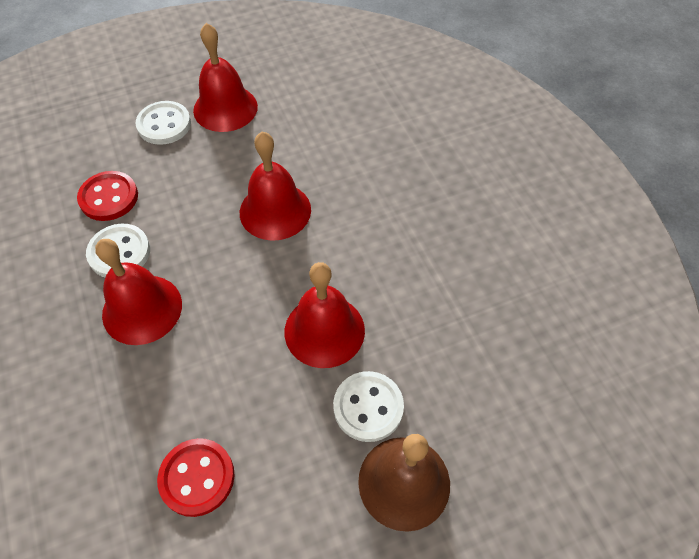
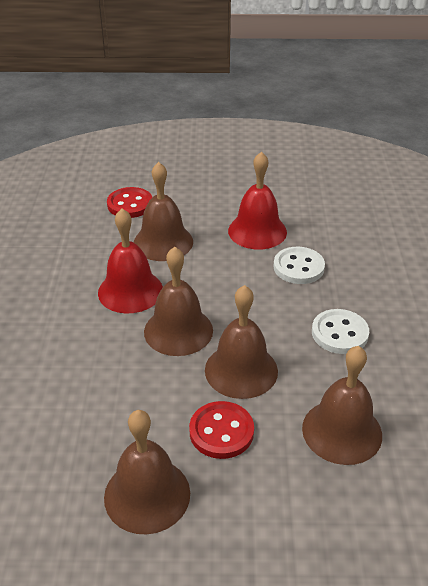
brown bell: [358,434,450,532] = 1 -> [104,410,190,534] [134,162,193,261] [144,247,213,356] [205,285,278,399] [302,346,382,465] = 5
red bell: [95,239,182,345] [193,23,258,132] [240,132,311,241] [285,262,365,368] = 4 -> [98,208,163,313] [228,151,287,249] = 2
white button: [86,224,150,277] [136,101,191,145] [333,371,404,442] = 3 -> [273,247,325,284] [312,309,369,354] = 2

